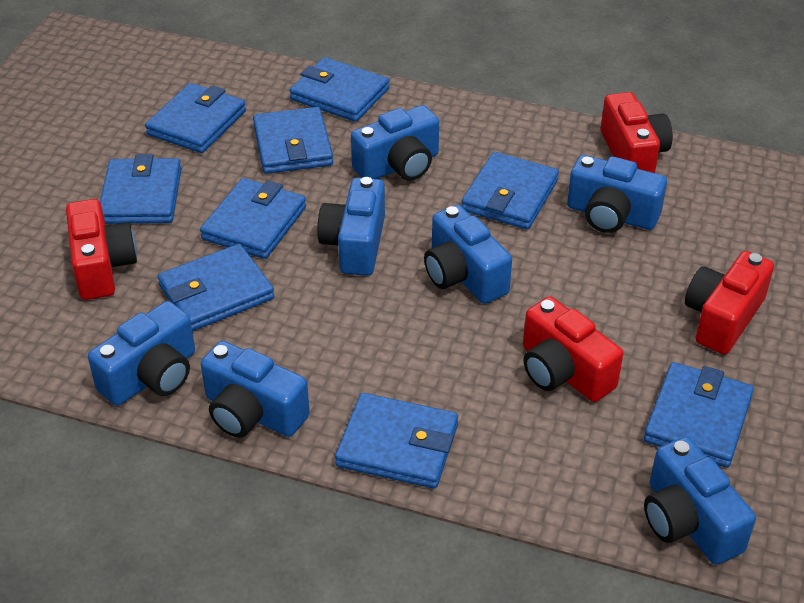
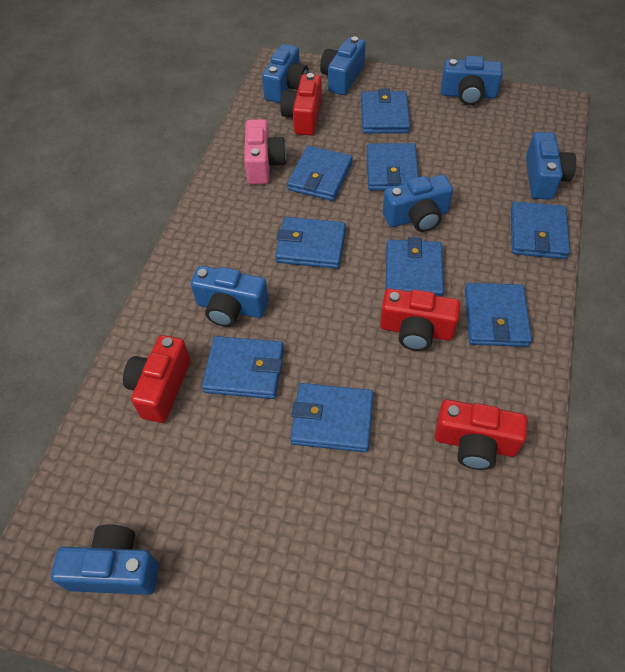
pink camera: none = 0 -> [244,119,286,185] = 1

